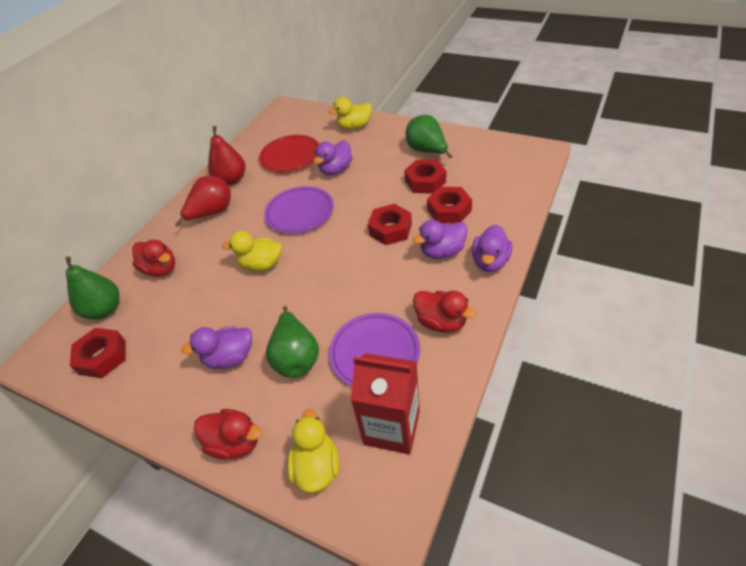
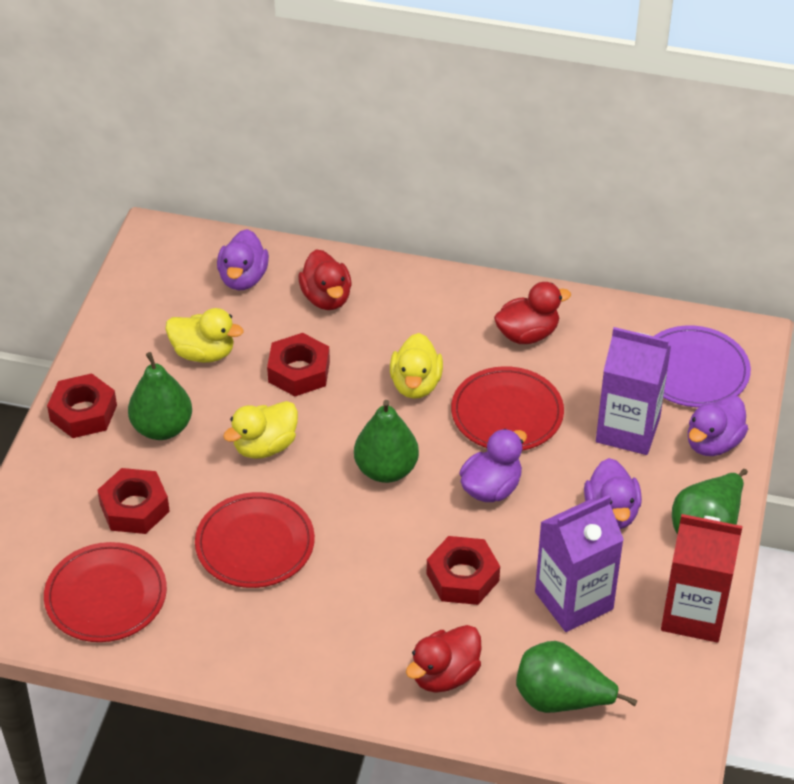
green pear: [66,256,120,319] [266,306,319,378] [405,115,453,158] = 3 -> [128,352,192,440] [354,400,419,483] [516,641,637,713] [672,469,748,535] = 4
purple carton: none = 0 -> [535,495,624,632] [596,327,671,455] = 2
purple plate: [264,186,334,234] [329,313,420,386] = 2 -> [654,326,751,407] = 1
red pear: [175,176,231,227] [208,126,246,185] = 2 -> none = 0
red plate: [259,135,319,173] = 1 -> [44,542,167,642] [195,492,315,588] [451,366,564,451] = 3

